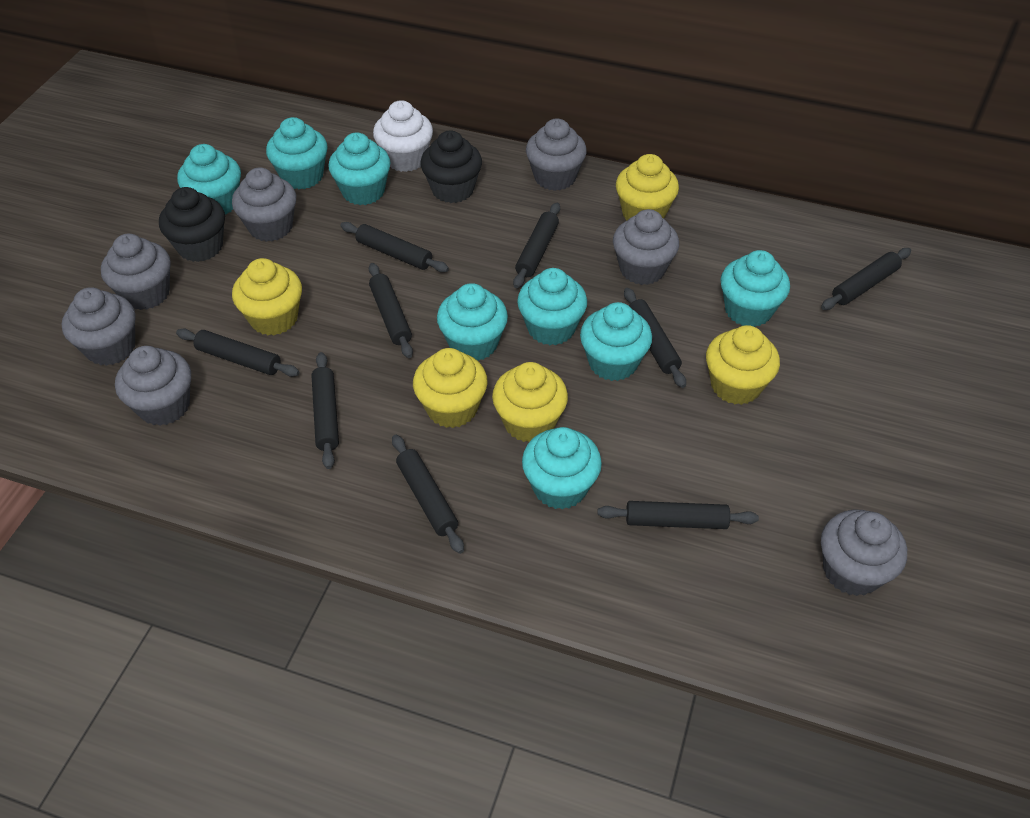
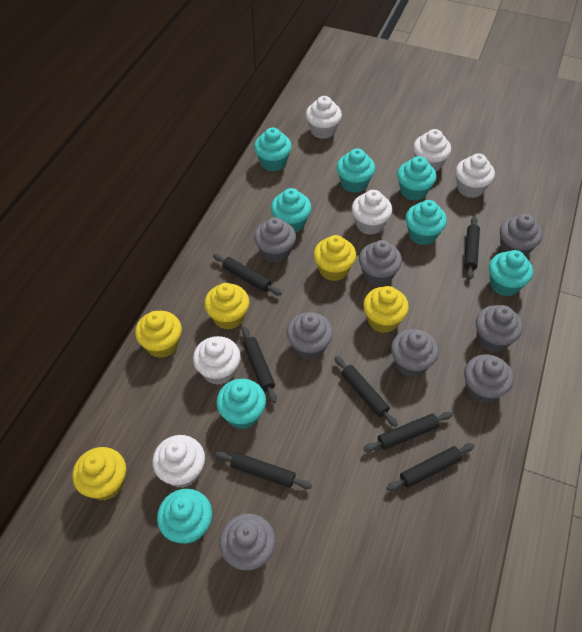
black cupcake: [159,187,225,262] [421,130,482,203] = 2 -> none = 0
black rolling pin: [176,329,299,377] [311,352,339,469] [340,222,449,272] [369,263,413,358] [392,435,464,554] [513,203,560,288] [597,501,759,529] [624,288,686,388] [821,248,911,310] = 9 -> [213,254,282,295] [215,451,312,489] [242,327,277,403] [335,356,398,427] [363,412,452,452] [387,443,474,491] [464,216,480,280] = 7
grey cupcake: [62,287,135,366] [101,234,171,310] [115,346,191,426] [232,167,297,242] [526,118,587,191] [613,209,679,285] [821,510,907,596] = 7 -> [219,514,276,570] [254,217,296,263] [287,312,333,360] [359,240,402,286] [391,329,439,377] [464,354,513,404] [476,305,523,352] [500,214,542,257] = 8
white cupcake: [373,100,433,172] = 1 -> [152,435,205,488] [193,336,241,385] [306,96,342,139] [352,190,392,235] [413,129,451,172] [456,153,495,198] = 6

